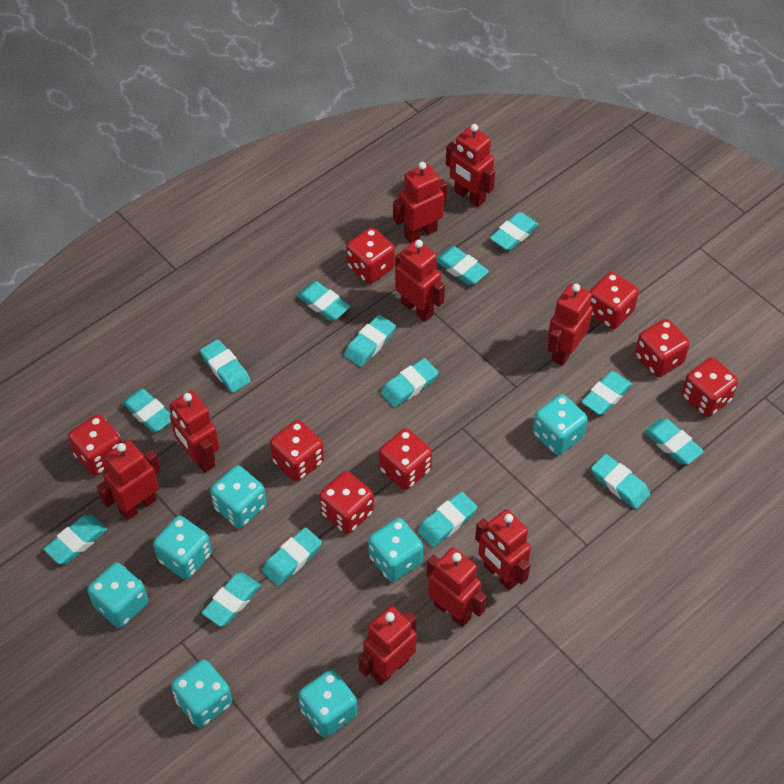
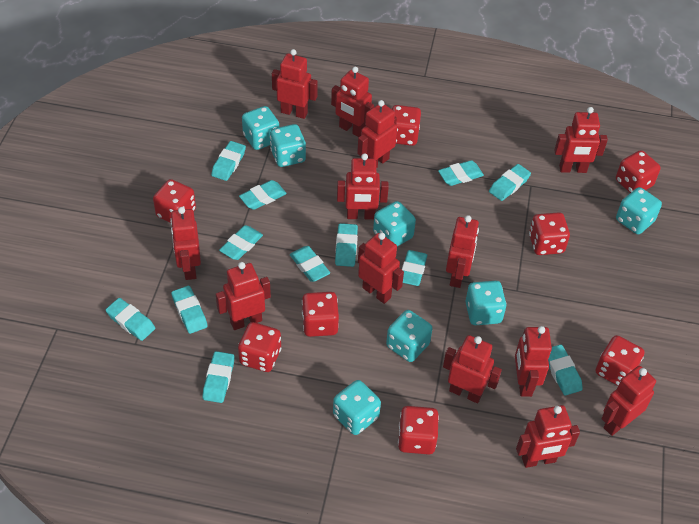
red robot: [97,440,161,520] [169,391,219,473] [358,606,417,685] [393,162,447,243] [395,240,445,322] [427,548,487,627] [446,124,495,207] [475,509,531,590] [547,283,593,366] = 9 -> [170,207,201,280] [216,262,271,330] [272,49,318,119] [331,67,374,137] [337,153,389,220] [357,100,397,168] [358,233,404,304] [443,335,502,403] [446,215,479,288] [515,326,552,397] [516,405,580,468] [555,107,608,173] [601,366,656,436] = 13
turquoise eraser: [44,515,107,564] [122,389,171,433] [200,339,251,393] [202,572,261,627] [262,527,322,586] [297,281,350,321] [344,315,396,367] [381,358,439,407] [417,492,477,547] [437,246,489,285] [490,212,539,251] [581,371,632,415] [591,454,650,509] [644,419,704,465] = 14 -> [106,298,155,341] [171,286,208,334] [202,351,235,403] [211,141,246,181] [219,225,263,260] [239,180,287,210] [290,246,330,282] [335,223,358,267] [402,250,427,286] [438,160,484,186] [489,164,531,201] [548,344,583,395] = 12

